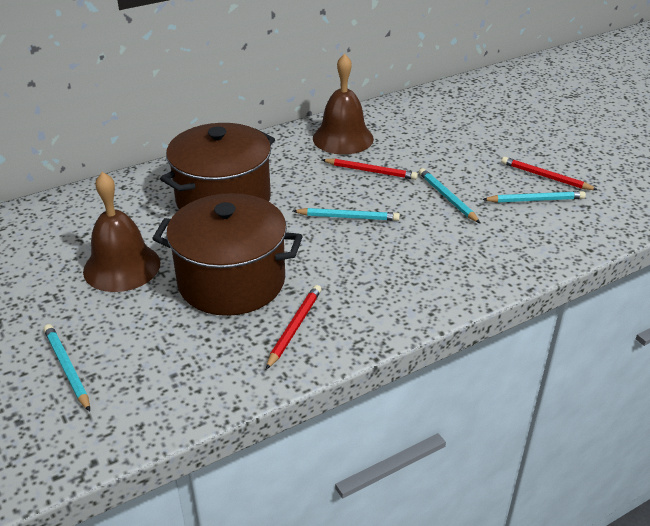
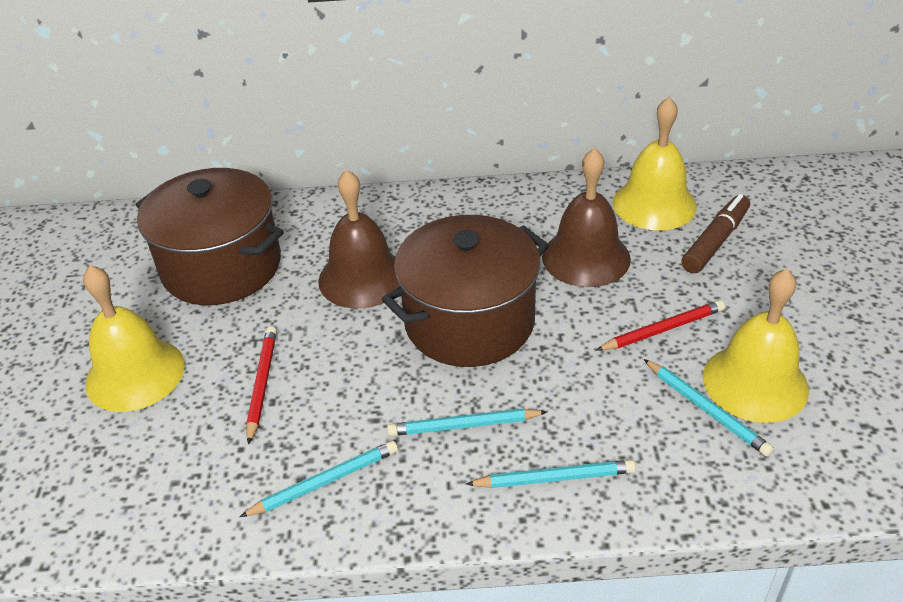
brown marker: none = 0 -> [682,194,750,273] = 1
red pencil: [266,285,322,370] [322,158,418,180] [501,157,598,190] = 3 -> [246,326,277,445] [596,300,725,351] = 2
yellow bell: none = 0 -> [83,265,185,412] [613,97,697,230] [703,269,809,423] = 3

